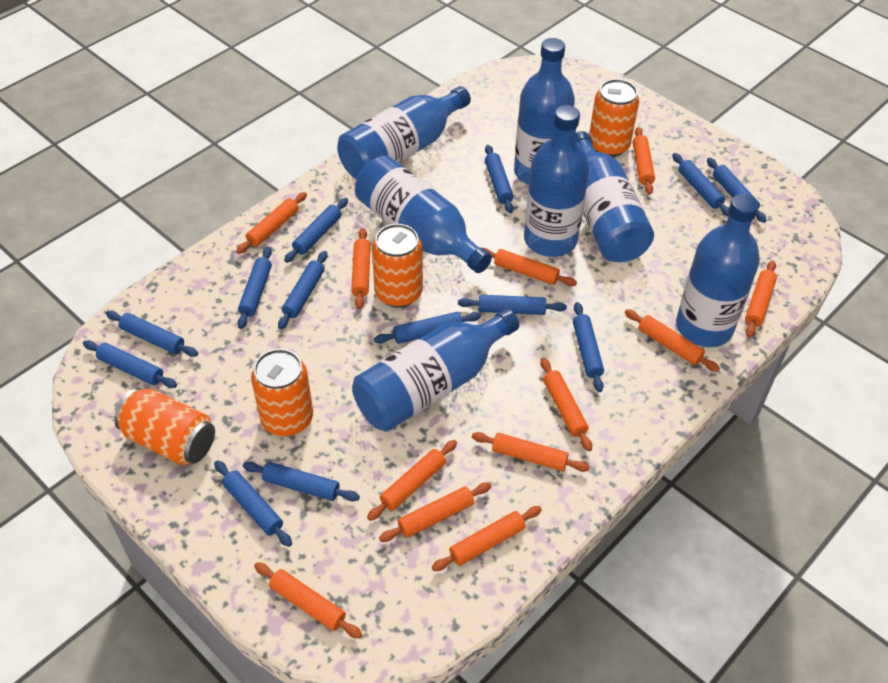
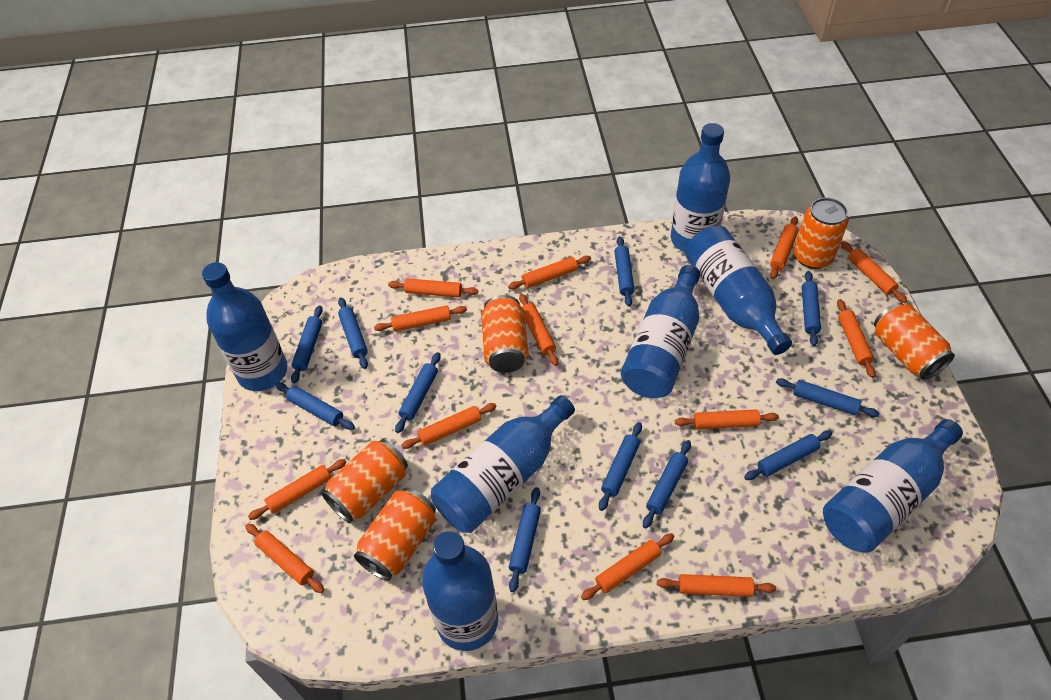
blue rolling pin: [83,340,177,388] [106,311,198,357] [214,460,292,547] [238,247,272,329] [243,461,360,501] [278,251,327,329] [284,198,348,263] [374,312,481,344] [458,295,567,315] [485,145,514,213] [573,302,604,392] [672,153,729,216] [707,158,767,223] = 13 -> [275,383,355,430] [291,305,323,383] [338,297,368,369] [395,352,441,433] [509,487,541,592] [599,422,642,511] [614,236,635,307] [643,440,691,528] [744,431,833,480] [776,378,880,417] [802,271,821,346] = 11
orange can: [114,388,215,465] [251,349,313,436] [372,224,423,308] [589,79,639,157] = 4 -> [321,439,408,523] [354,488,436,581] [481,295,529,373] [794,198,848,269] [874,302,955,380] = 5
orange rolling pin: [236,192,307,254] [254,562,362,639] [351,228,371,309] [367,440,457,521] [379,482,492,542] [432,506,542,571] [472,432,590,472] [483,248,577,286] [540,358,592,451] [625,309,720,372] [633,127,655,195] [745,260,777,338] = 12 -> [245,524,324,593] [248,459,347,520] [374,305,467,332] [388,278,478,297] [401,403,497,449] [508,256,591,290] [519,294,558,366] [581,533,675,600] [657,574,776,597] [675,409,779,429] [770,216,798,279] [837,299,876,378] [840,241,907,303] = 13

